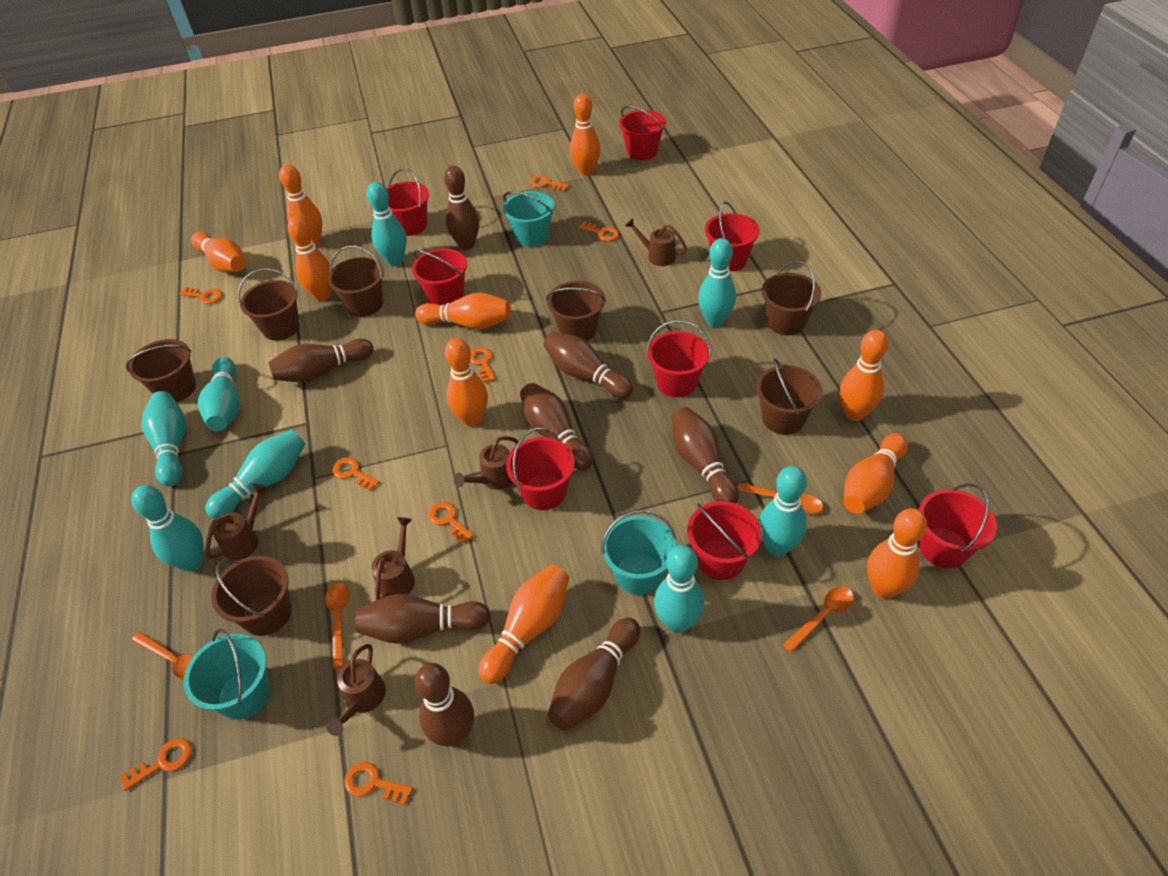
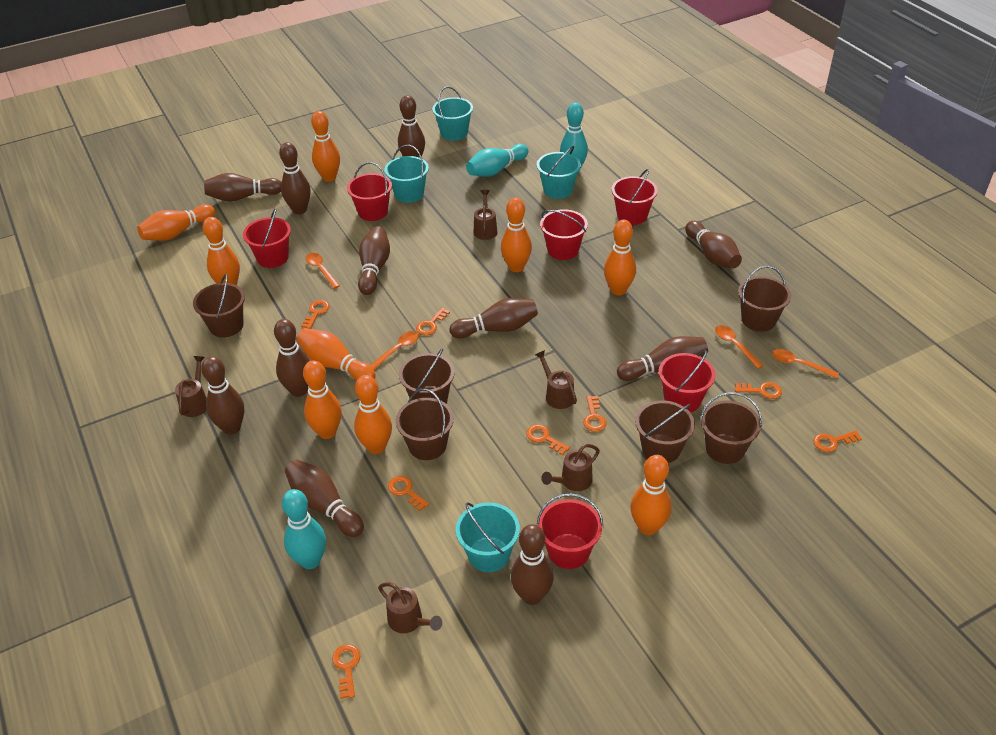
brown bowling pin: [269,338,373,382] [356,594,491,644] [415,663,474,747] [444,165,479,250] [520,383,593,471] [544,332,633,399] [548,617,640,731] [671,407,739,503] = 8 -> [201,356,244,435] [204,173,281,202] [274,319,310,397] [279,142,311,214] [285,459,364,537] [358,226,390,295] [398,95,425,158] [450,298,538,339] [511,524,554,605] [617,336,708,381] [685,221,742,269] = 11
brown bucket: [126,339,196,402] [211,556,291,636] [238,268,300,341] [328,245,384,317] [546,281,606,341] [756,358,822,435] [762,261,821,335] = 7 -> [193,274,245,338] [396,389,454,460] [399,348,455,403] [635,400,695,463] [700,392,762,464] [738,266,791,332] = 6
orange bowling pin: [191,232,246,273] [279,164,323,246] [287,216,332,301] [415,293,511,329] [445,338,488,427] [479,565,569,684] [570,93,601,176] [840,330,888,421] [843,433,908,514] [867,508,927,599] = 10 -> [137,204,215,241] [203,217,240,285] [297,328,376,381] [303,360,342,439] [311,111,340,182] [354,375,392,454] [501,197,532,272] [604,220,636,295] [630,455,672,535] = 9
red bucket: [386,168,429,236] [412,249,467,305] [506,428,575,510] [619,106,666,160] [647,320,711,397] [687,501,762,580] [705,201,760,271] [919,483,997,568] = 8 -> [243,209,291,268] [347,162,392,221] [537,493,603,569] [540,209,588,260] [611,169,658,225] [659,350,715,413] = 6
turquoise bowling pin: [131,485,204,572] [141,391,186,486] [198,357,240,431] [205,430,305,519] [367,182,407,266] [654,545,704,633] [698,238,736,327] [759,466,807,556] = 8 -> [282,489,326,569] [466,144,529,177] [560,103,588,172] = 3
turquoise bucket: [184,629,271,720] [503,191,555,247] [601,510,676,595] = 3 -> [385,145,429,203] [432,86,473,141] [456,502,520,572] [537,146,581,199] = 4

